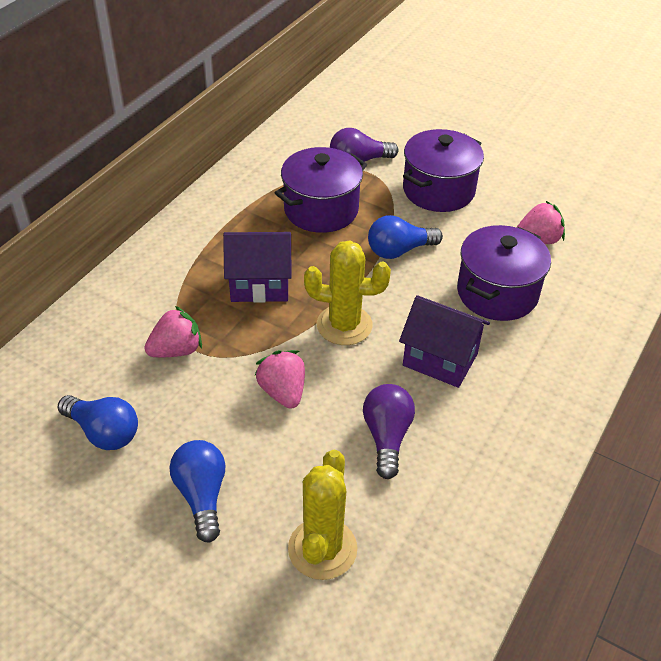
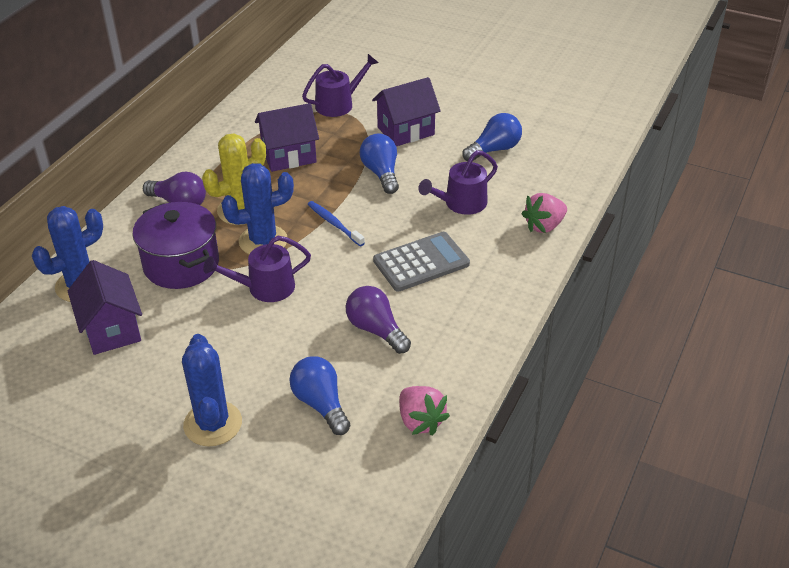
blue cactus: none = 0 -> [32,206,103,302] [182,334,242,447] [221,163,294,254] = 3
blue toothbrush: none = 0 -> [308,201,365,246] = 1
grey calculator: none = 0 -> [373,232,470,292] = 1
pink strawberry: [144,306,202,357] [255,350,305,409] [516,201,565,244] = 3 -> [399,386,450,436] [521,193,567,233] = 2
purple house: [223,232,292,303] [399,295,490,388] = 2 -> [68,260,142,355] [255,103,319,172] [372,77,441,146] = 3
purple pot: [275,147,367,233] [403,129,484,212] [457,225,551,321] = 3 -> [133,202,219,289] = 1
purple watering can: none = 0 -> [203,236,311,302] [302,54,379,117] [418,150,498,215] = 3
yellow cactus: [288,450,357,580] [304,240,391,345] = 2 -> [202,134,266,225] = 1

